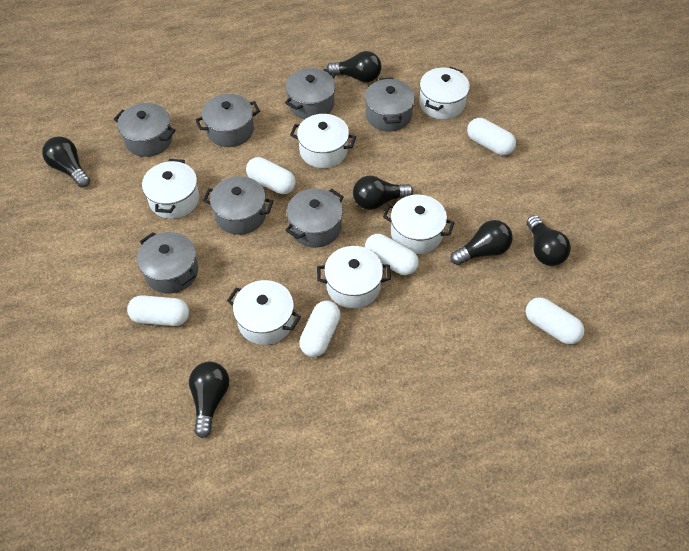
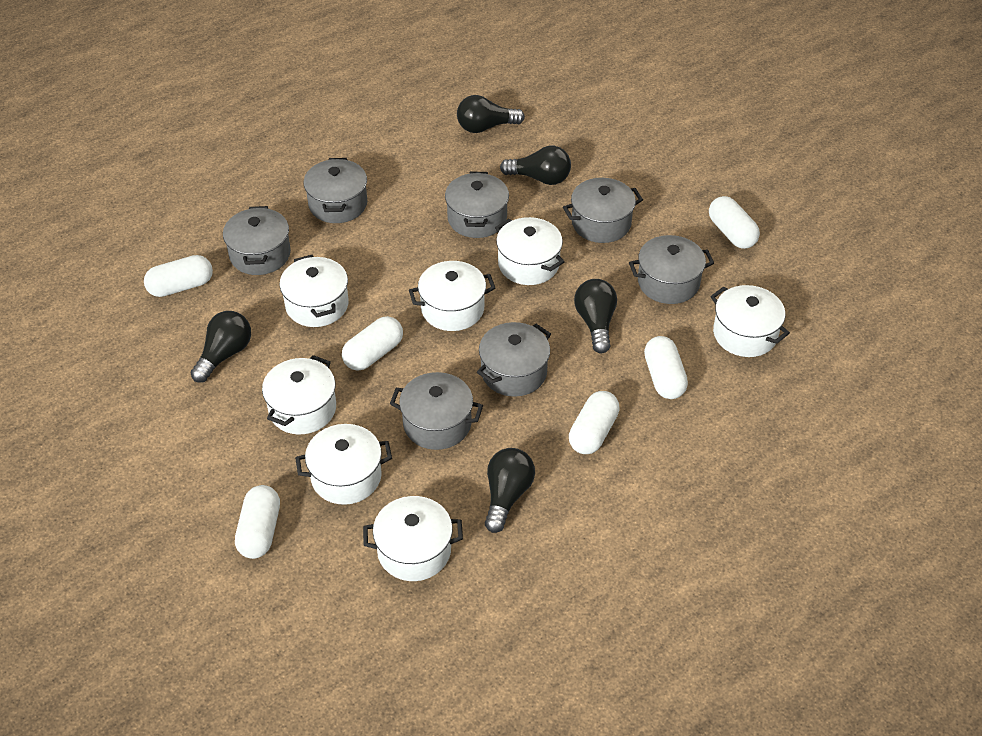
black light bulb: [42,136,90,187] [189,361,229,438] [326,51,382,82] [353,175,413,210] [450,220,513,265] [527,215,571,266] = 6 -> [190,311,251,383] [457,95,525,133] [485,448,535,533] [500,146,571,185] [574,279,617,354] = 5
white pot: [142,159,199,219] [227,280,301,345] [290,114,356,168] [317,246,391,308] [383,195,455,254] [419,67,470,119] = 6 -> [262,355,336,435] [279,255,348,327] [295,424,392,505] [363,496,463,581] [409,261,495,331] [495,217,565,285] [710,285,790,357] = 7

